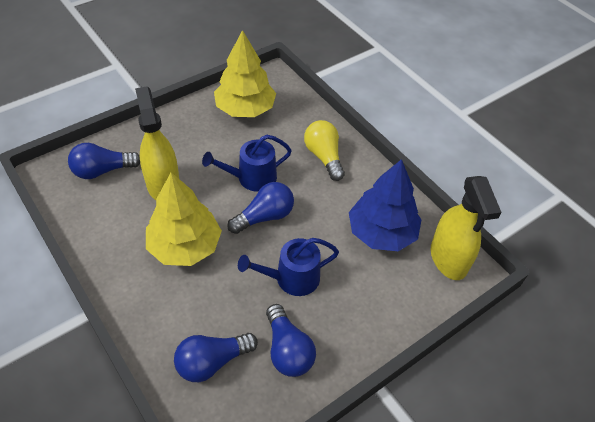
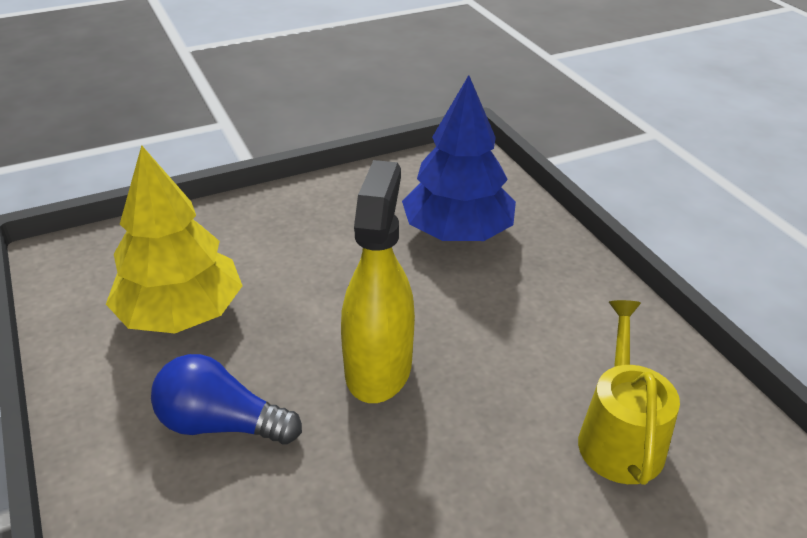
blue light bulb: [68,143,140,179] [174,333,258,382] [227,182,294,234] [266,304,316,377] = 4 -> [151,354,302,445] = 1
blue watering can: [202,135,292,192] [238,238,339,296] = 2 -> none = 0
yellow light bulb: [304,120,345,181] = 1 -> none = 0
yellow spray bottle: [135,86,179,200] [431,176,502,280] = 2 -> [341,160,415,403] = 1
yellow tree: [146,172,222,266] [214,30,276,117] = 2 -> [106,145,242,333] = 1
yellow watering can: none = 0 -> [578,300,680,485] = 1

